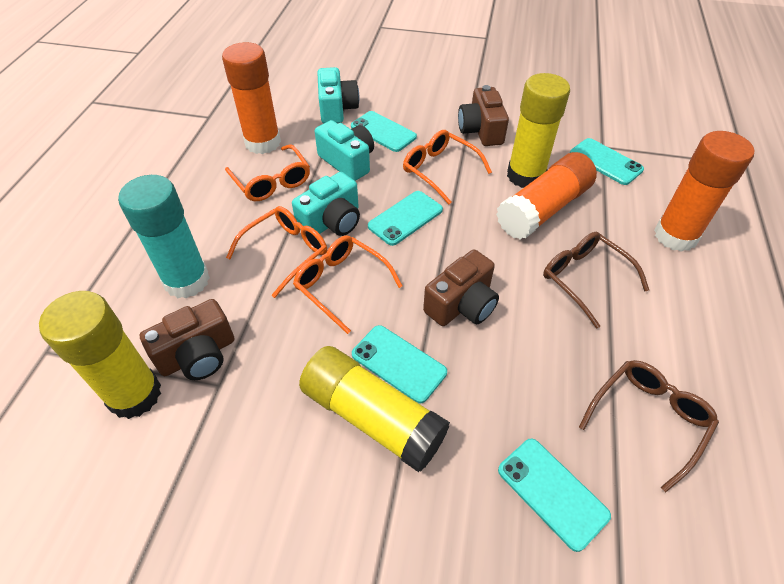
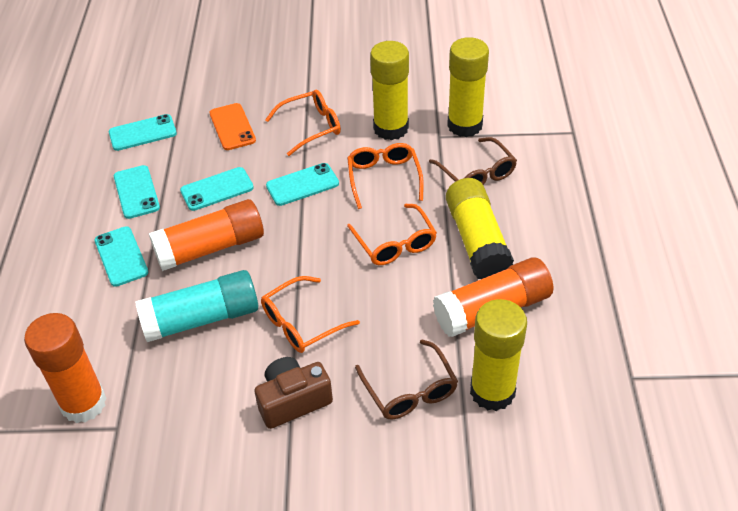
brown camera: [140,299,234,380] [423,249,499,326] [458,85,509,146] = 3 -> [254,357,333,429] = 1
orange phone: none = 0 -> [210,103,256,150] = 1
turquoise camera: [292,172,360,236] [315,120,374,181] [317,67,360,124] = 3 -> none = 0
yellow glue stick: [39,291,161,419] [299,346,450,472] [507,73,570,188] = 3 -> [370,41,409,140] [446,178,514,279] [447,37,489,137] [470,299,527,411] = 4

